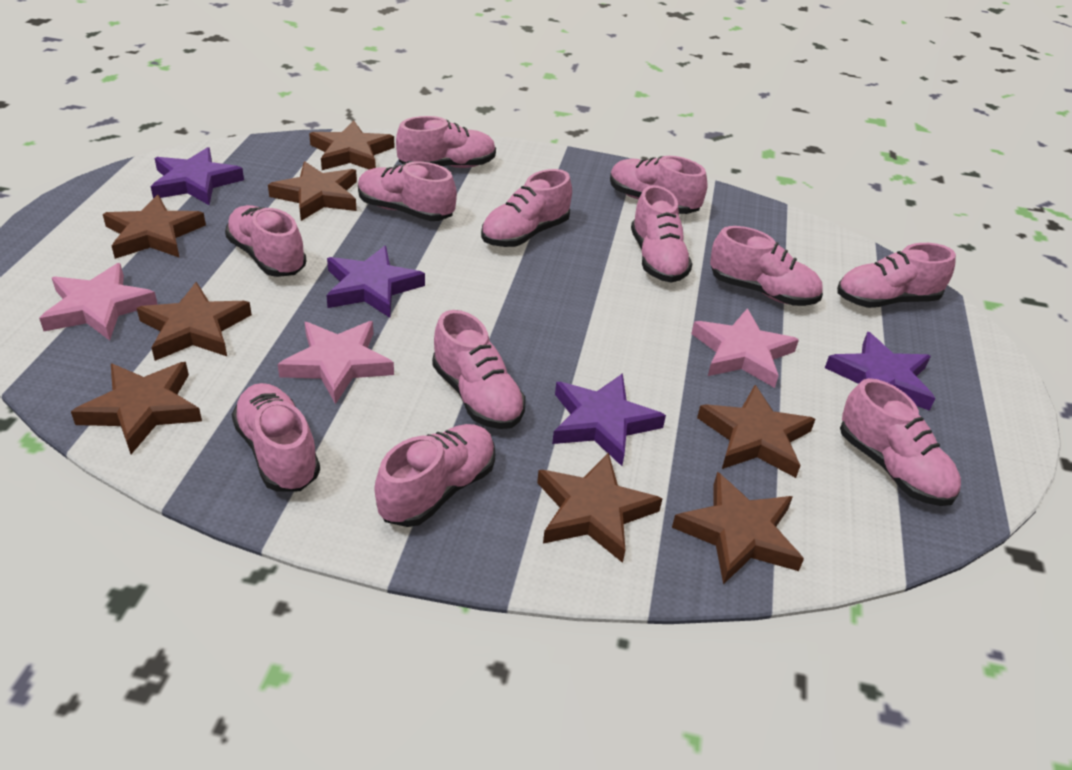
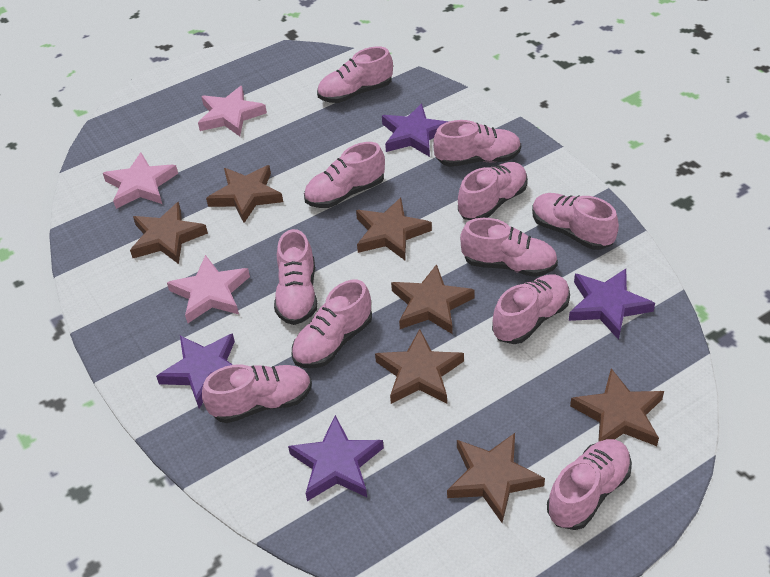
brown star: [71,362,202,454] [103,195,206,259] [137,282,252,361] [268,161,357,221] [309,120,395,170] [537,453,662,563] [672,472,804,584] [697,385,815,478] = 8 -> [130,202,208,264] [206,165,283,223] [356,198,432,260] [375,329,464,404] [391,264,474,334] [447,433,545,523] [570,368,664,446] = 7
pink shoe: [225,205,306,277] [232,383,320,492] [358,161,457,221] [375,424,495,527] [396,116,496,168] [432,310,526,429] [481,169,572,247] [610,156,707,214] [631,185,692,283] [710,226,823,306] [837,243,956,308] [840,378,961,506] = 12 -> [202,364,312,423] [274,229,317,325] [292,280,372,368] [304,142,385,208] [317,46,393,103] [433,120,521,167] [458,162,528,220] [460,218,558,277] [492,274,570,344] [532,193,619,250] [547,439,632,530] = 11

